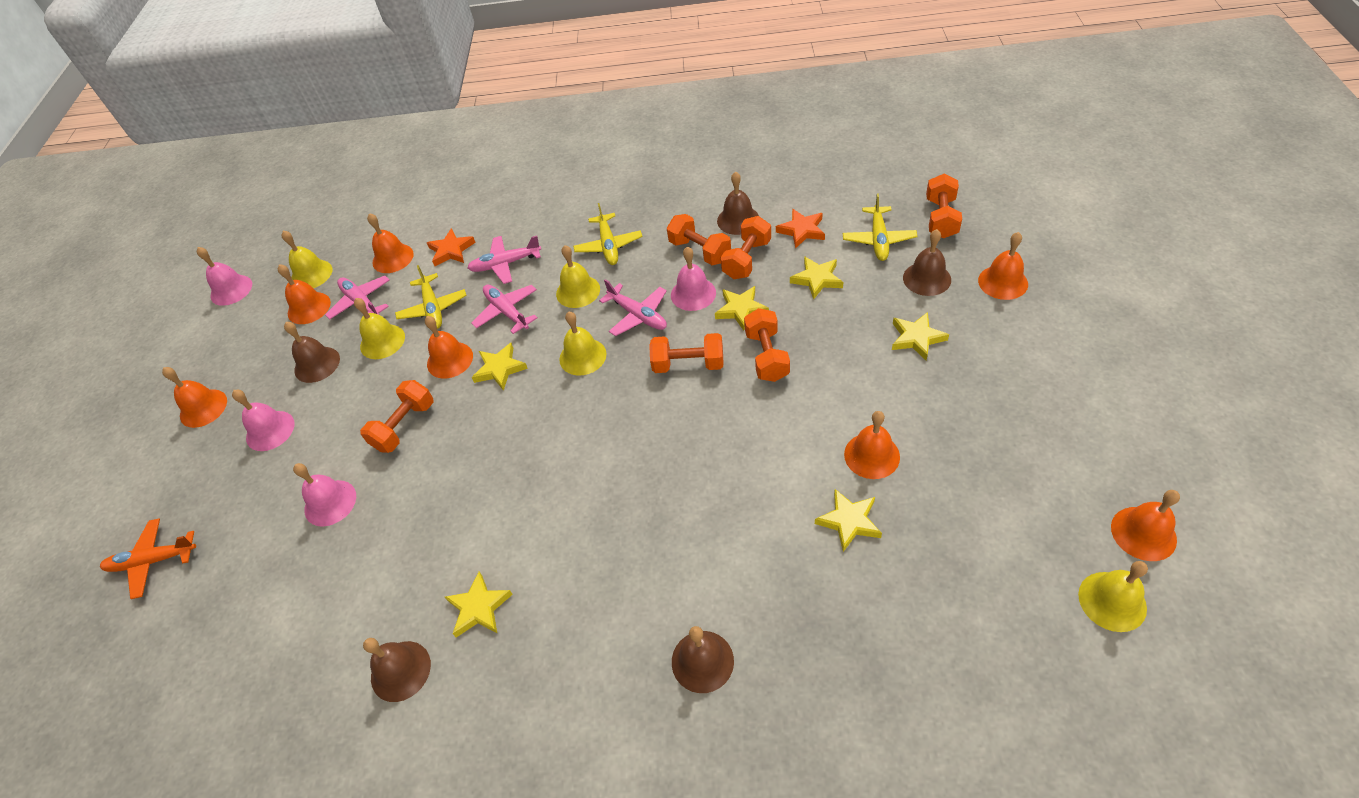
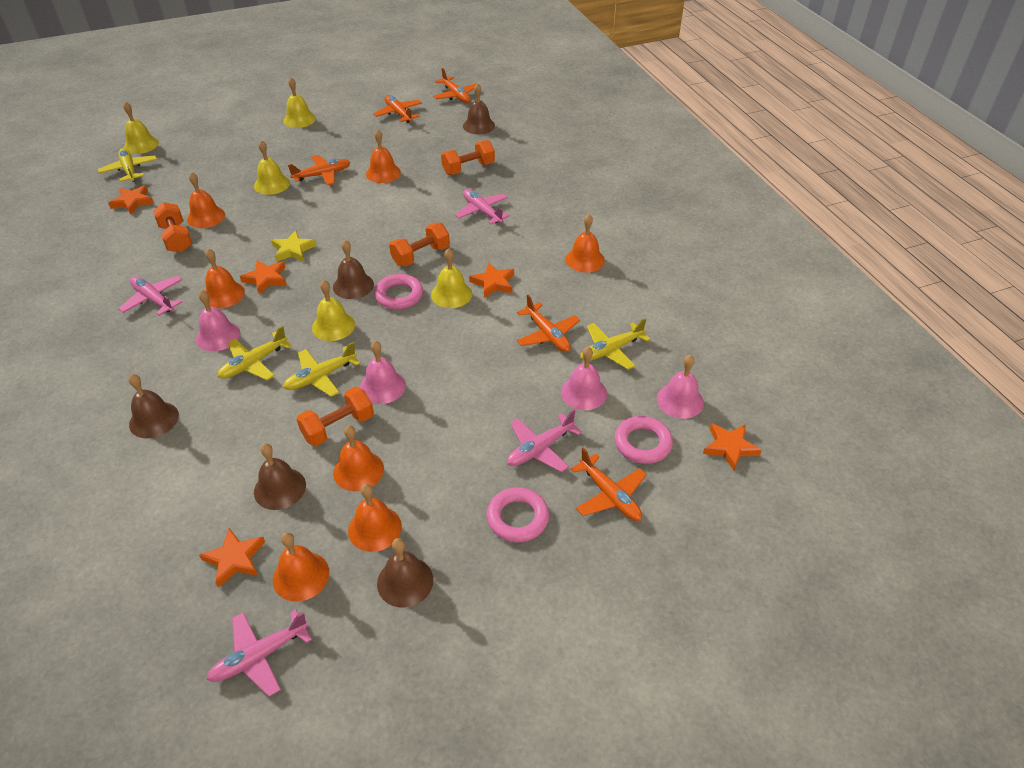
orange dumbbell: [360,380,434,453] [649,333,723,373] [667,214,731,265] [721,216,771,279] [744,308,790,382] [926,173,962,238] = 6 -> [153,202,192,253] [297,387,374,446] [389,223,450,266] [441,140,495,175] = 4
orange plane: [100,518,196,599] = 1 -> [288,155,350,185] [373,95,422,123] [433,68,477,103] [517,295,580,352] [571,448,647,521] = 5
orange star: [427,228,476,266] [776,209,825,249] = 2 -> [108,185,154,214] [199,528,265,588] [240,260,287,294] [469,263,514,298] [703,423,762,470] = 5
pink ring: none = 0 -> [374,274,423,310] [487,487,549,542] [615,416,673,464] = 3
yellow plane: [395,265,467,329] [573,203,642,265] [843,194,917,261] = 3 -> [98,148,157,182] [217,326,292,380] [283,342,360,397] [580,318,650,370] = 4
yellow star: [445,572,513,637] [472,343,528,391] [715,286,769,331] [790,256,843,299] [815,489,882,552] [892,312,949,360] = 6 -> [271,230,317,262] = 1

